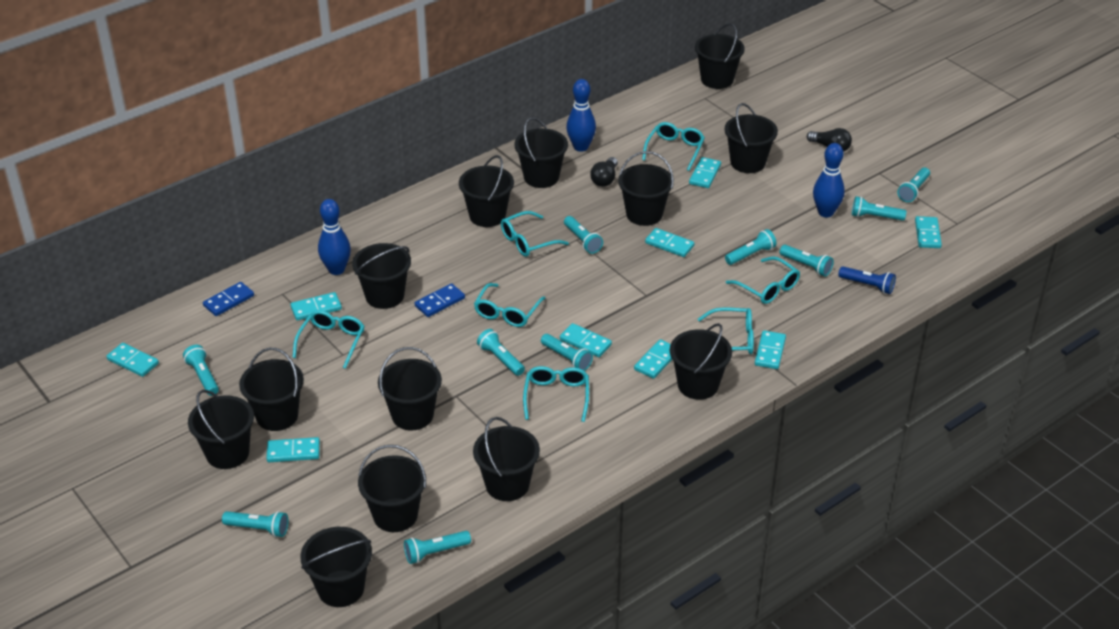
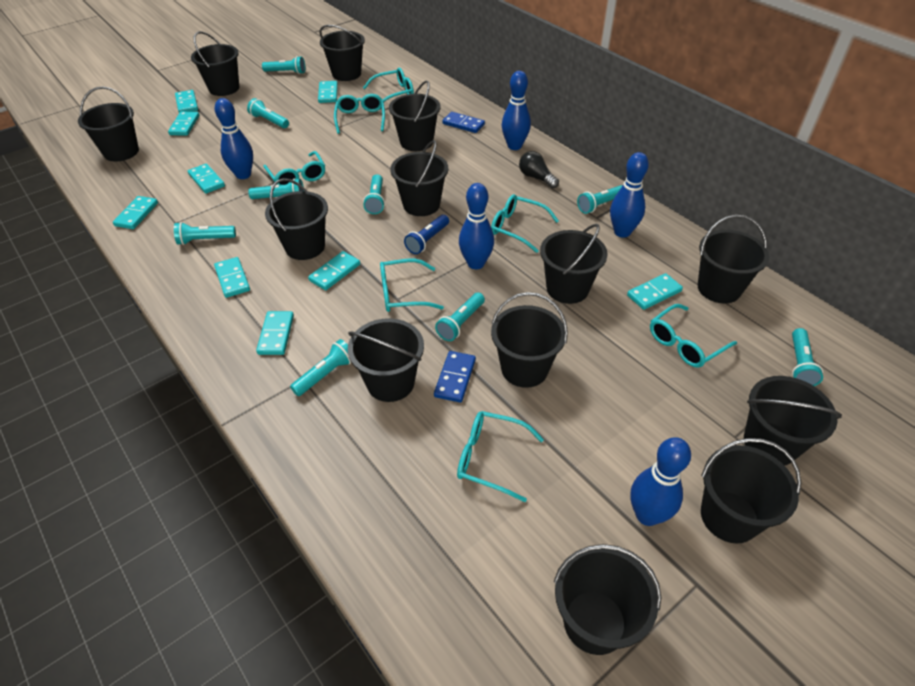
black light bulb: [590,157,618,187] [807,128,852,152] = 2 -> [519,151,559,188] = 1
blue bowling pin: [318,199,351,275] [566,79,596,152] [813,143,845,217] = 3 -> [215,98,253,179] [459,183,494,269] [502,71,531,150] [610,152,649,238] [630,437,691,526] = 5
turquoise flashlight: [183,345,219,396] [222,511,289,537] [404,531,471,564] [477,329,525,376] [541,334,593,371] [564,216,603,254] [725,229,777,265] [780,245,834,277] [852,196,907,221] [897,167,930,202] = 10 -> [174,222,236,245] [247,98,289,128] [248,178,304,199] [262,56,305,74] [290,339,351,396] [363,174,385,214] [435,293,485,341] [577,185,623,214] [792,328,823,386] = 9

